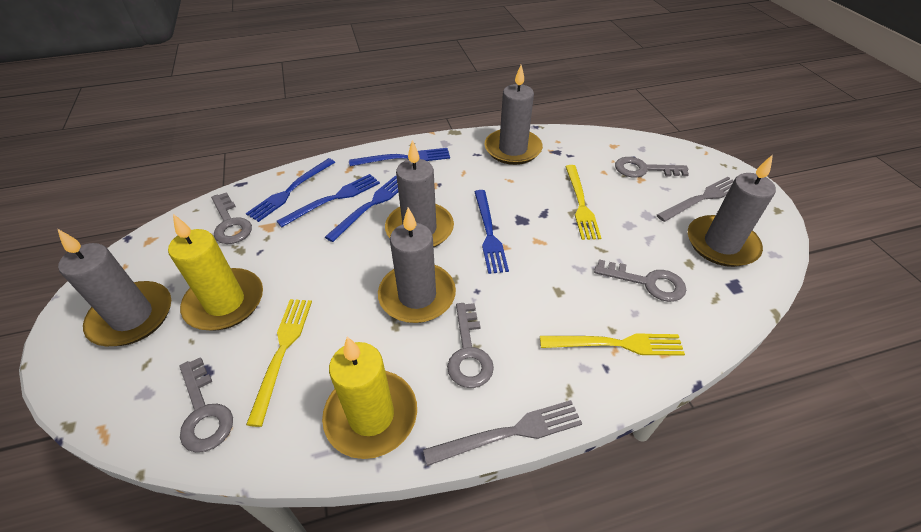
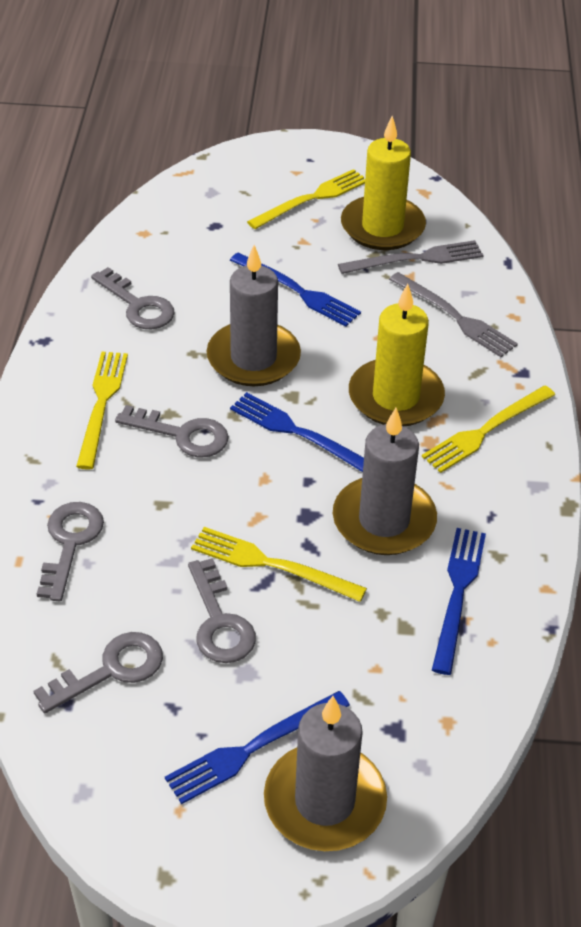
blue fork: [246,158,335,222] [277,174,380,227] [325,175,398,242] [349,148,450,166] [475,190,509,274] = 5 -> [165,691,350,804] [230,252,361,326] [230,392,364,472] [432,528,486,675] = 4
grey candle: [58,229,171,346] [378,207,456,323] [385,140,454,247] [484,65,543,165] [688,155,776,267] = 5 -> [207,245,301,386] [264,696,387,851] [333,408,437,555] = 3
yellow fork: [246,299,312,427] [540,334,685,356] [565,165,601,240] = 3 -> [76,352,128,470] [191,527,367,602] [247,169,365,229] [422,386,555,473] = 4

